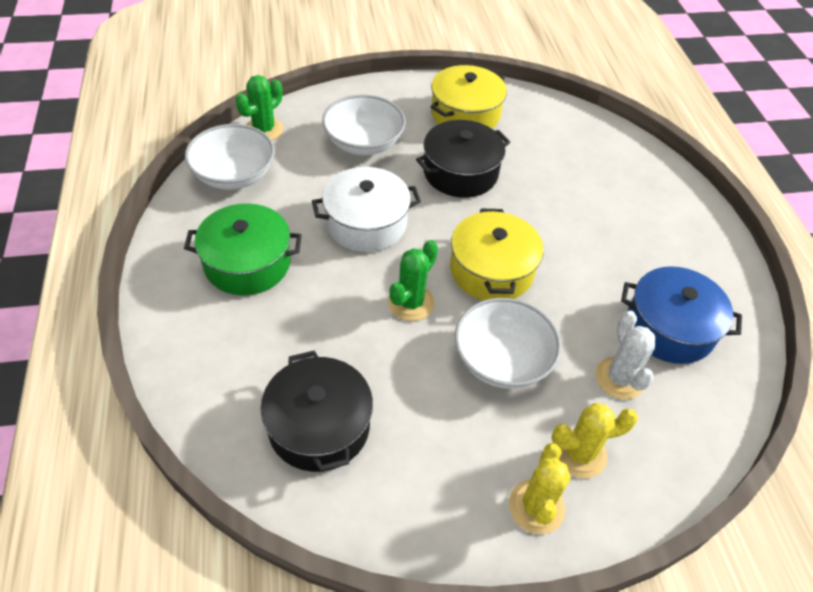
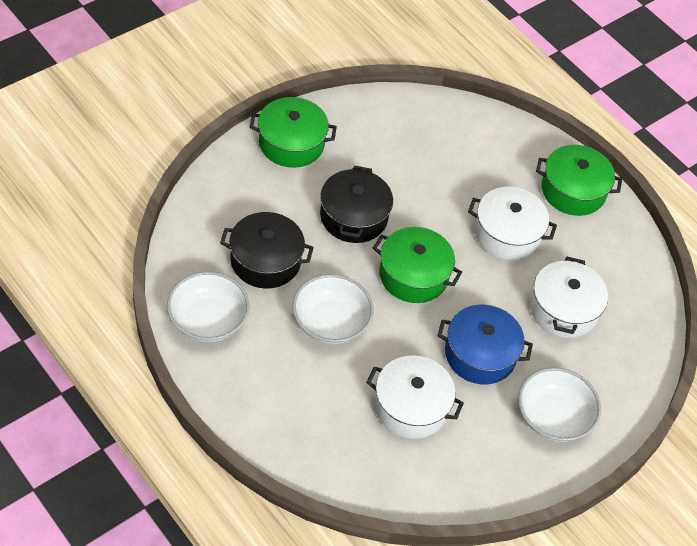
green cactus: [235,75,283,140] [388,240,438,321] = 2 -> none = 0
green pot: [184,204,302,295] = 1 -> [250,97,337,168] [373,227,462,303] [536,145,622,216] = 3
white cactus: [595,311,656,399] = 1 -> none = 0
white pot: [312,167,421,252] = 1 -> [366,356,464,439] [468,187,557,260] [530,257,608,338] = 3
yellow cactus: [509,443,571,534] [551,403,638,478] = 2 -> none = 0
yellow pot: [430,65,507,129] [450,208,543,300] = 2 -> none = 0

